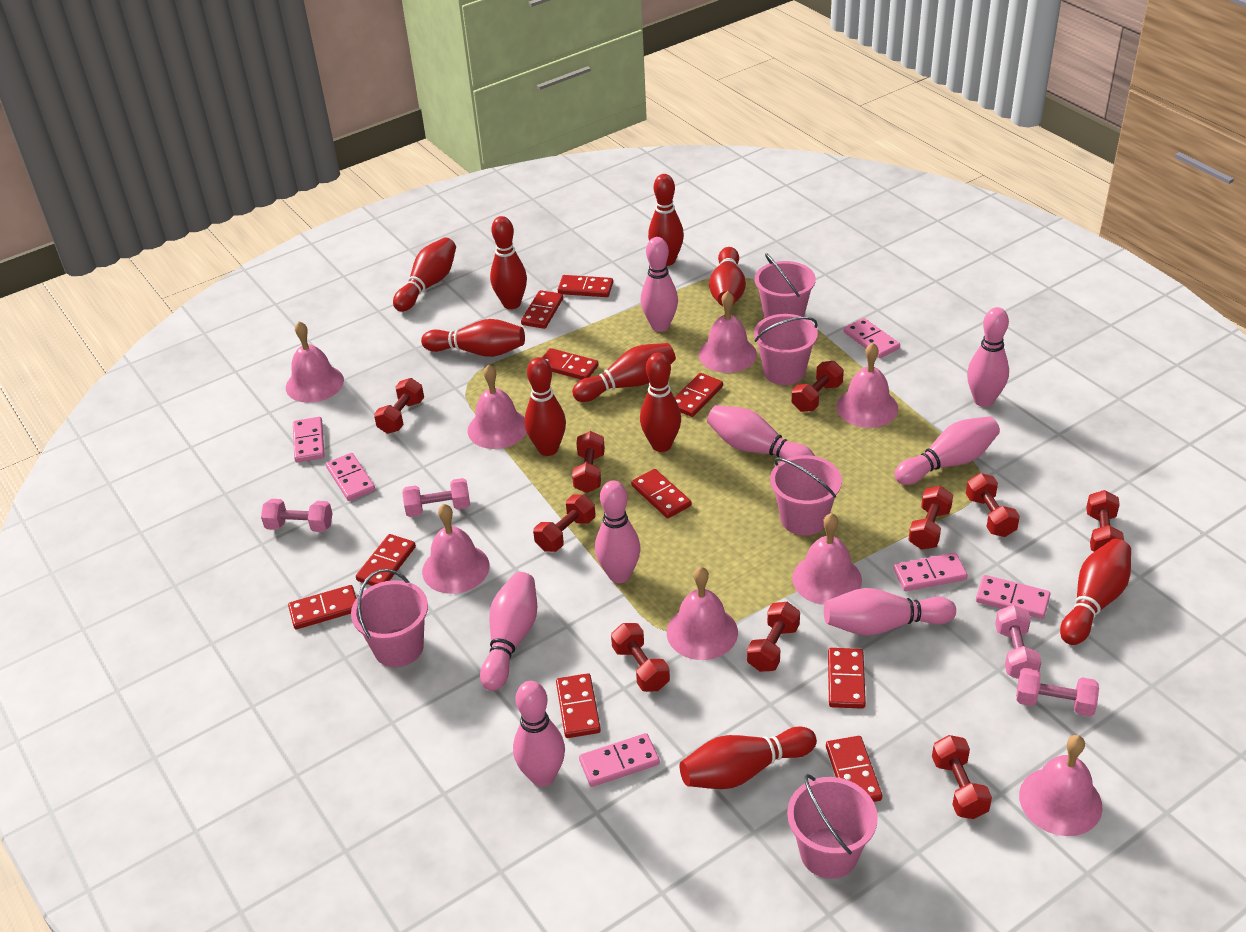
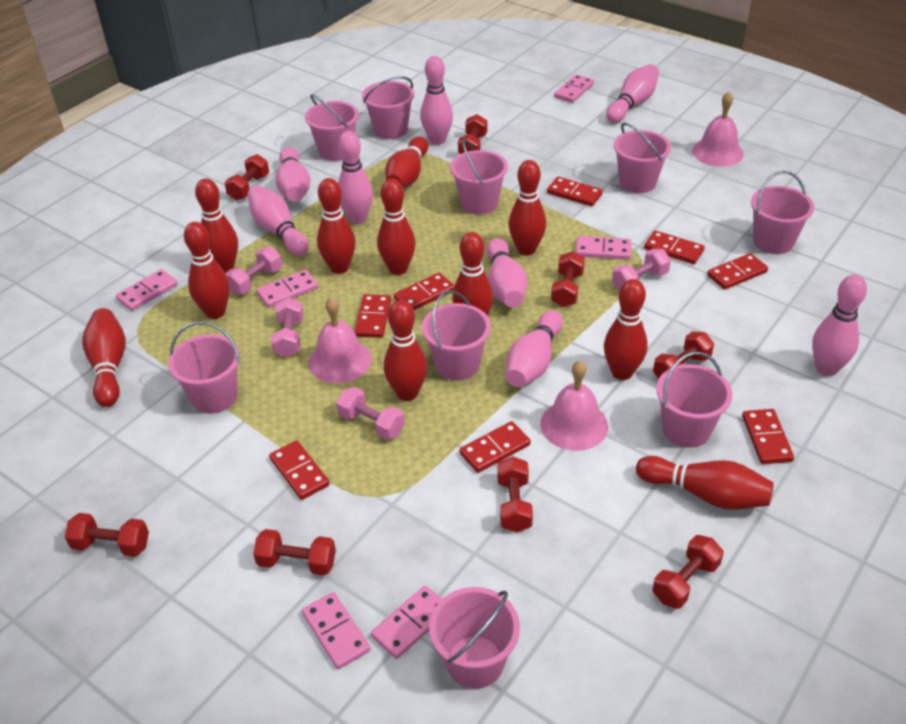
pink bell: [286,321,344,403] [422,504,490,594] [468,365,527,449] [667,567,738,660] [699,291,757,373] [792,513,862,605] [836,343,898,428] [1019,735,1103,836] = 8 -> [309,297,372,383] [540,360,608,451] [692,92,744,167] = 3
pink bucket: [351,569,428,667] [754,314,818,385] [755,253,816,318] [770,455,842,536] [787,774,878,879] = 5 -> [168,322,240,414] [305,94,359,161] [362,76,414,139] [422,290,491,381] [429,587,520,689] [450,139,508,214] [614,123,671,193] [656,352,732,448] [751,171,814,254] = 9
red bowling pin: [393,237,456,312] [421,319,525,357] [490,216,527,309] [525,357,566,456] [572,343,676,402] [640,353,681,452] [648,174,684,266] [680,726,817,789] [709,247,746,306] [1060,539,1131,645] = 10 -> [82,308,126,407] [184,222,230,319] [195,178,238,273] [317,178,355,274] [377,179,416,275] [384,300,427,401] [385,136,428,188] [452,232,493,316] [508,160,546,256] [604,279,648,380] [636,456,774,510] = 11
red domino: [288,585,356,629] [356,534,416,586] [521,290,563,329] [542,348,599,380] [556,673,601,738] [558,275,613,297] [631,469,691,518] [675,373,723,417] [826,736,882,802] [828,648,866,709] = 10 -> [269,440,330,500] [354,294,391,338] [394,273,454,310] [459,421,531,473] [547,177,603,206] [644,230,705,264] [707,253,768,290] [742,409,794,464] = 8
red dumbbell: [374,378,424,434] [533,494,595,552] [572,431,605,493] [611,623,670,692] [747,602,800,672] [792,361,844,412] [908,486,953,550] [932,735,992,819] [966,473,1020,537] [1086,490,1124,552] = 10 -> [64,513,149,557] [224,154,269,200] [253,529,336,575] [458,114,487,154] [497,456,533,532] [551,251,585,307] [653,331,714,379] [653,535,724,609] = 8

